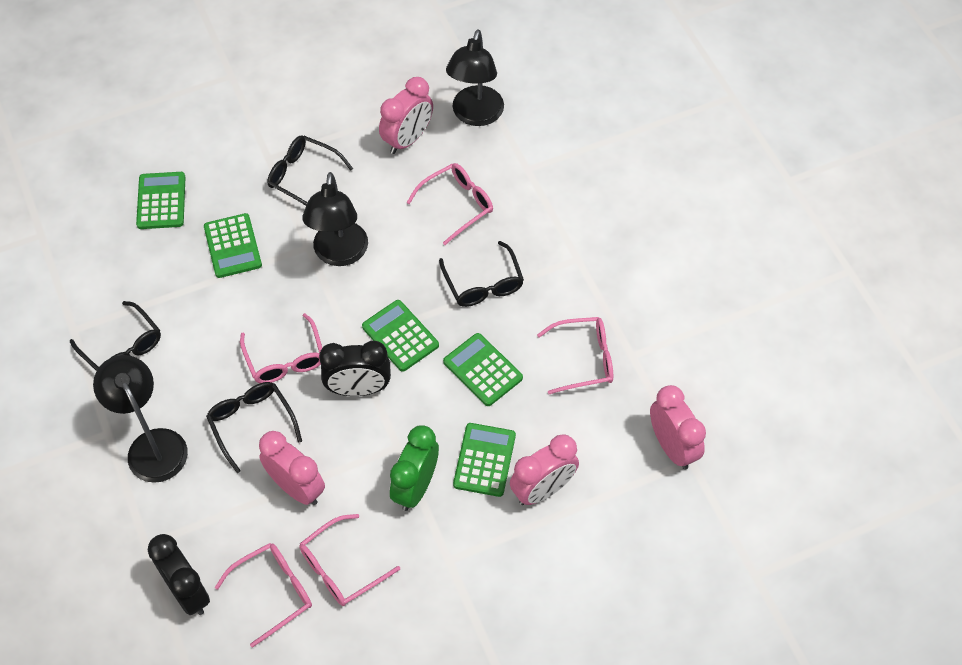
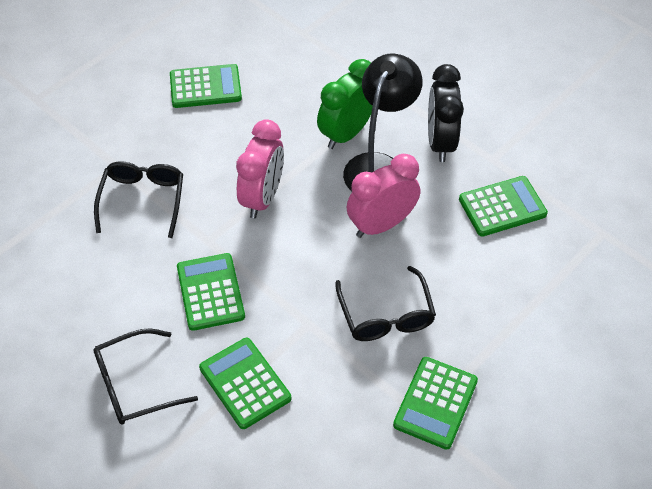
black clock: [148,534,210,615] [319,341,391,396] = 2 -> [428,64,464,162] = 1
black glasses: [70,301,161,371] [206,382,302,473] [268,135,353,206] [439,241,524,307] = 4 -> [93,328,198,425] [94,161,183,238] [335,266,436,341] = 3
black lamp: [93,355,188,483] [302,172,368,266] [446,29,504,126] = 3 -> [343,54,423,191] = 1
pink clock: [259,431,325,505] [379,77,433,154] [510,434,579,505] [650,385,706,469] = 4 -> [236,119,284,219] [347,154,420,238] = 2
pink glasses: [215,543,312,648] [240,313,322,383] [299,514,400,606] [407,163,493,245] [537,317,613,394] = 5 -> none = 0

